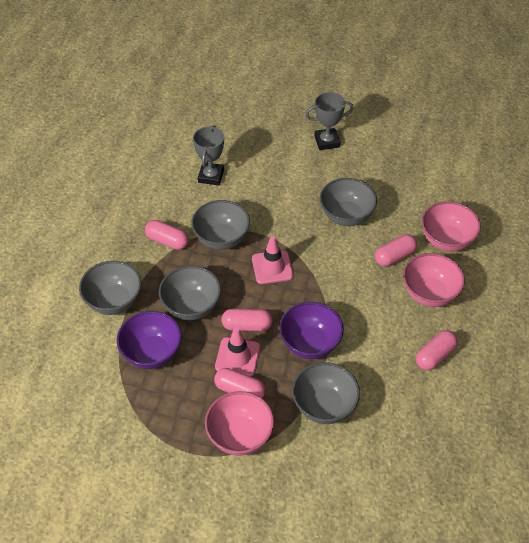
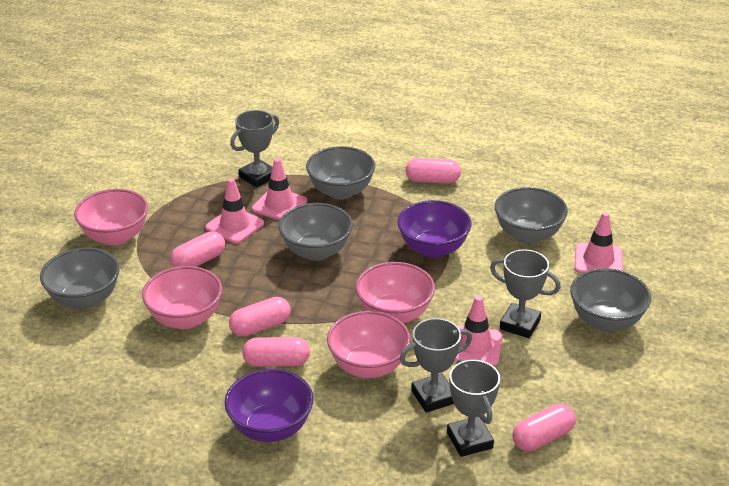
grey trophy: [193,125,224,186] [305,92,354,150] = 2 -> [230,110,279,188] [400,318,472,413] [447,359,500,457] [490,249,561,338] = 4
pink bowl: [205,391,274,456] [403,253,465,307] [422,201,481,251] = 3 -> [74,189,148,246] [142,266,222,329] [327,311,411,378] [356,262,435,323] = 4
pink traffic cone: [215,327,260,376] [252,236,293,284] = 2 -> [206,178,264,244] [252,158,307,220] [454,296,503,366] [575,212,623,274] = 4

